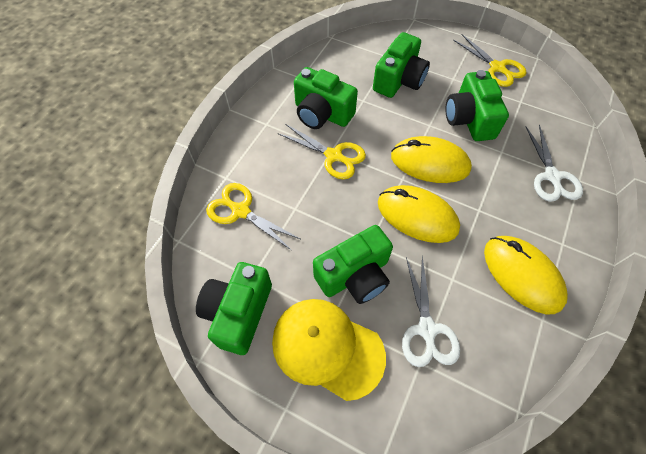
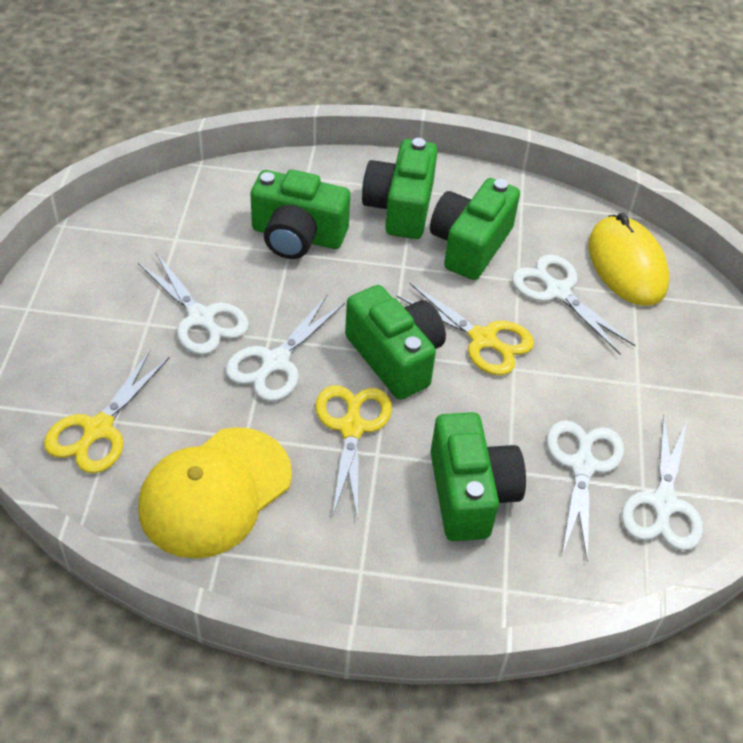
white scissors: [402,256,460,367] [525,124,583,202] = 2 -> [138,253,249,355] [226,295,345,401] [512,254,636,355] [547,420,624,561] [622,414,703,551] = 5
yellow mouse: [378,185,460,243] [391,136,472,183] [484,236,568,314] = 3 -> [588,213,669,306] = 1

